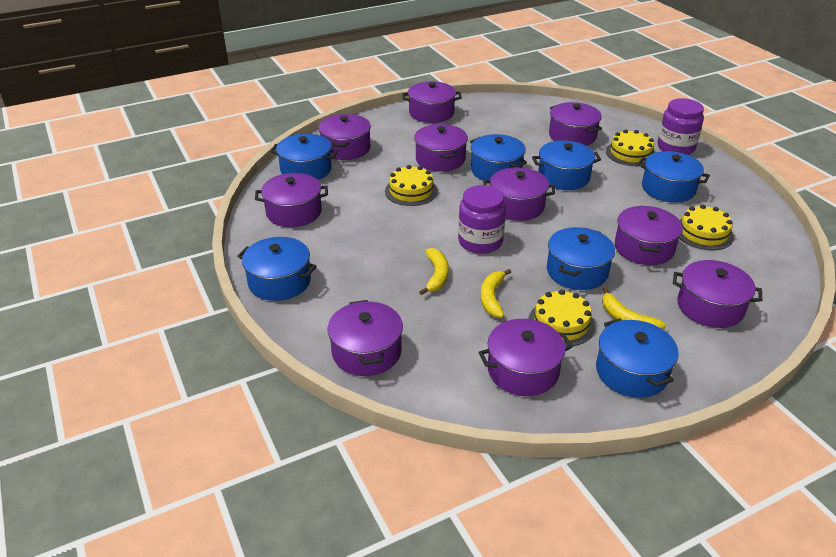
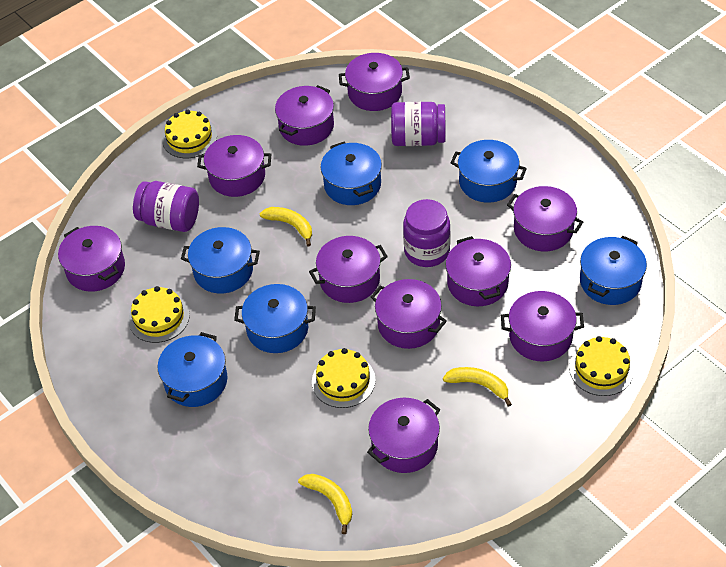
blue pot: [238,237,317,301] [270,134,338,180] [470,134,527,181] [532,140,601,190] [547,227,615,290] [596,318,679,398] [637,151,710,203] = 7 -> [158,332,228,407] [181,227,260,294] [234,284,316,353] [321,142,382,205] [451,140,527,203] [580,236,647,305] = 6
purple jar: [458,185,506,254] [658,98,704,155] = 2 -> [133,181,199,232] [391,102,446,146] [403,199,450,267] = 3

